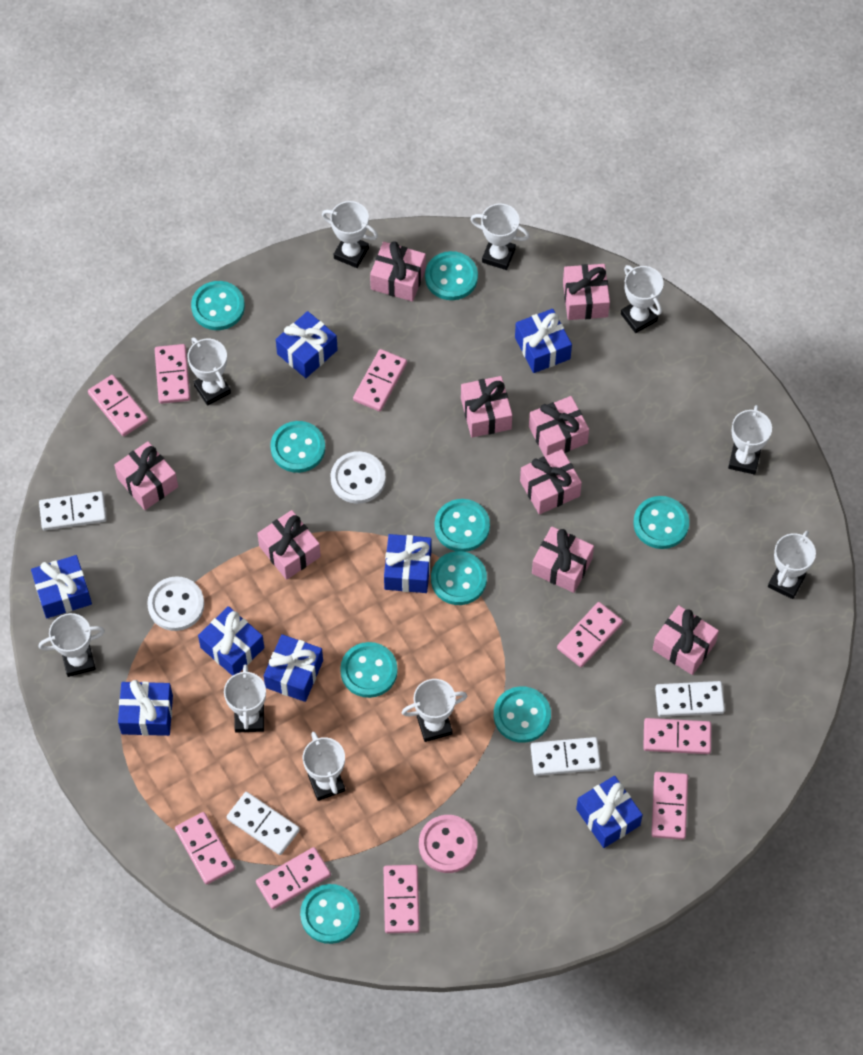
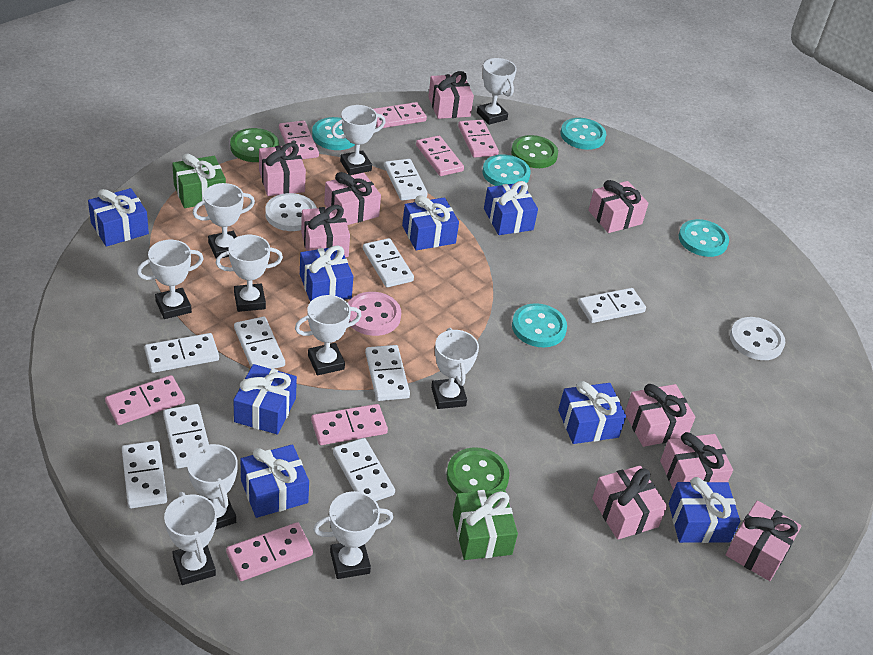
green button: none = 0 -> [230,128,279,162] [447,447,509,494] [511,135,558,168] = 3
green gift: none = 0 -> [172,153,226,208] [453,489,518,560] = 2
pink domino: [88,375,148,436] [155,344,190,404] [175,812,235,885] [256,847,331,909] [353,349,407,412] [383,865,420,933] [557,602,623,667] [643,718,712,754] [651,772,688,840] = 9 -> [105,375,185,425] [226,522,313,581] [279,121,319,159] [311,404,388,445] [373,102,427,128] [416,135,464,176] [458,120,499,158] = 7
turquoise button: [191,281,245,330] [270,421,325,473] [300,884,360,944] [340,642,398,698] [425,251,478,300] [431,551,487,605] [434,499,490,552] [494,686,551,743] [633,496,689,549] = 9 -> [312,117,355,150] [482,154,531,186] [512,303,567,347] [560,118,606,150] [678,219,729,257] = 5
white domino: [39,491,106,530] [226,792,300,855] [530,737,601,776] [655,681,725,717] = 4 -> [122,441,167,508] [144,333,219,373] [163,404,209,469] [234,317,285,369] [333,438,395,501] [363,238,414,287] [365,345,410,401] [384,159,428,201] [578,288,646,323] = 9

